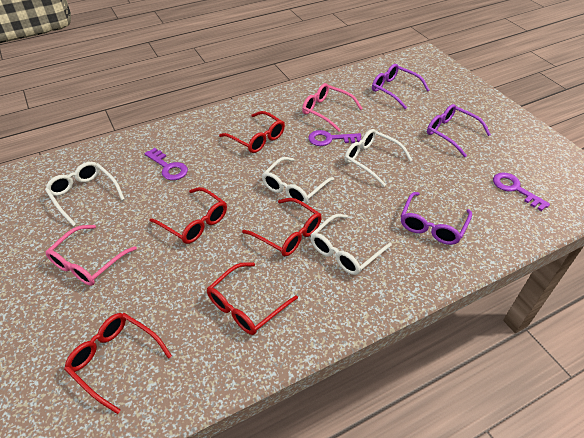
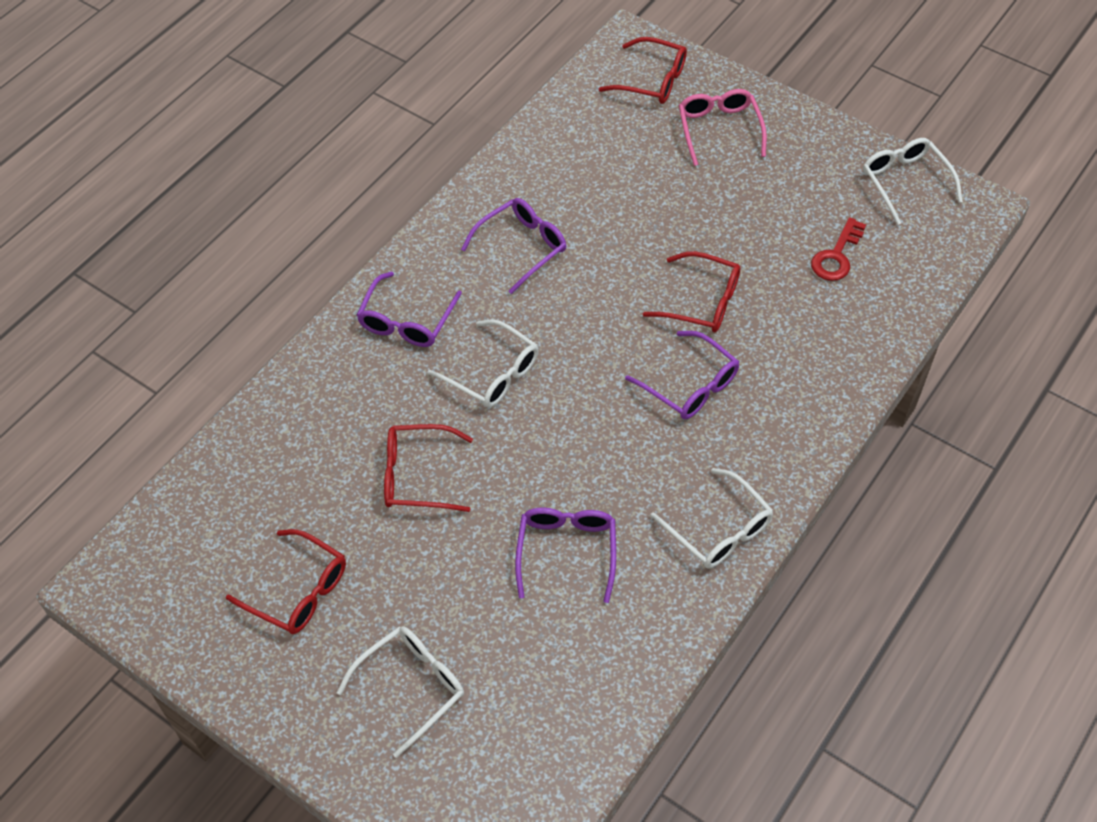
pink glasses: [46,225,137,286] [302,83,363,132] = 2 -> [679,89,767,166] = 1
purple glasses: [372,64,429,109] [401,192,472,245] [427,104,491,157] = 3 -> [357,272,462,347] [461,198,566,294] [515,508,616,603] [625,331,739,419] = 4
purple key: [145,148,188,180] [308,130,362,146] [493,172,550,211] = 3 -> none = 0
red glasses: [64,313,172,414] [150,187,227,244] [207,262,298,335] [219,111,285,153] [242,198,322,256] = 5 -> [226,529,346,634] [384,424,473,512] [599,37,687,104] [643,251,740,332] = 4
red key: none = 0 -> [811,217,866,281] = 1

